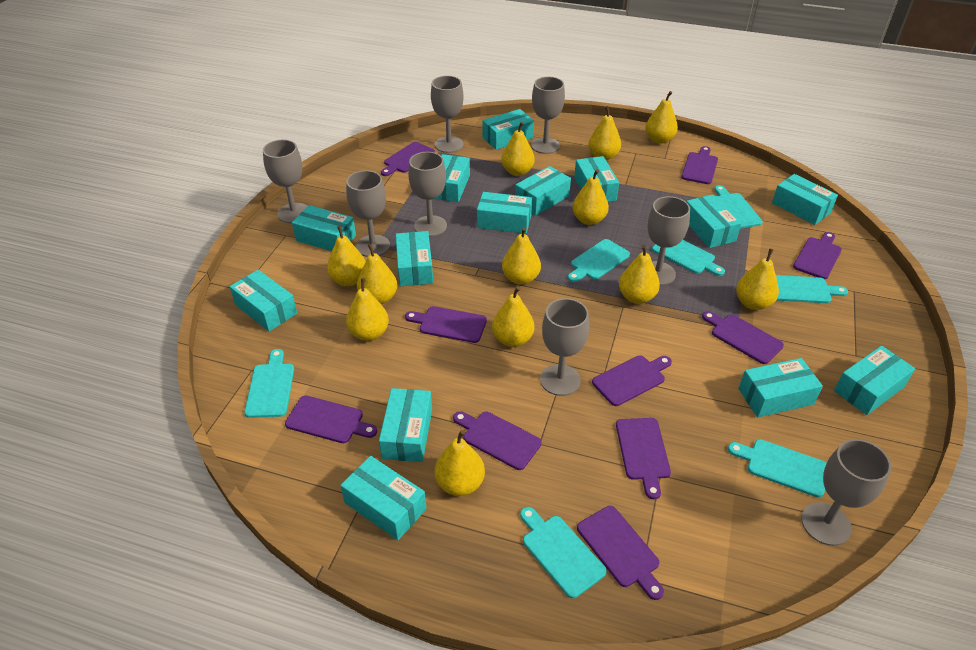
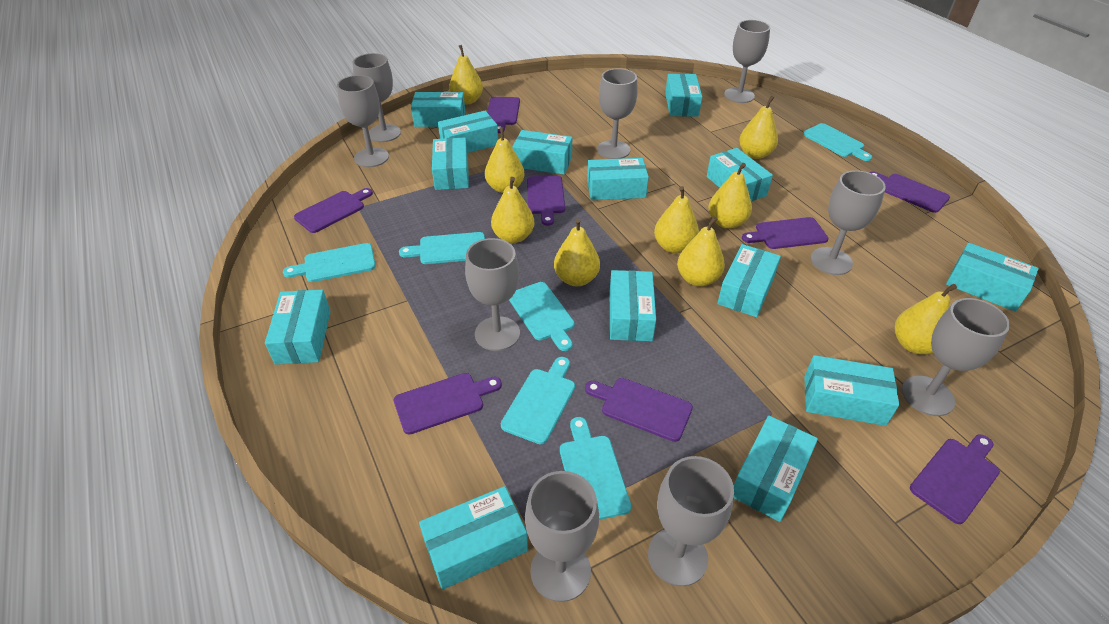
grey goblet: [263,139,308,223] [346,170,390,257] [408,152,447,237] [431,76,464,153] [531,77,565,154] [540,298,589,396] [648,196,690,286] [801,439,891,546] = 8 -> [337,75,389,167] [353,53,401,142] [465,238,520,351] [525,471,599,602] [597,68,638,159] [648,456,734,586] [724,20,770,103] [810,170,886,275] [902,298,1010,416] = 9
purple cutting board: [285,396,377,443] [381,142,435,176] [405,306,487,343] [453,411,542,470] [577,506,664,600] [592,355,672,406] [616,418,671,499] [681,146,718,184] [702,311,784,364] [793,232,842,279] = 10 -> [294,188,373,233] [394,373,502,435] [487,97,520,133] [527,176,565,226] [585,378,693,442] [742,217,828,249] [869,171,950,213] [910,434,1000,524] = 8
turquoise cutting board: [244,349,294,418] [520,507,607,599] [568,239,630,282] [652,240,725,276] [714,185,763,229] [728,439,827,498] [776,275,848,303] = 7 -> [283,243,376,282] [399,232,485,264] [501,357,575,445] [509,282,575,351] [560,417,631,520] [803,123,872,161] = 6
yellow pear: [327,226,366,286] [346,278,389,341] [357,244,397,304] [434,430,485,496] [492,286,534,347] [501,122,535,176] [502,227,541,285] [572,169,609,225] [589,106,621,160] [619,245,660,304] [645,91,678,144] [736,248,779,310] = 12 -> [449,45,483,104] [485,127,525,193] [491,177,534,243] [554,218,600,286] [654,186,699,253] [677,216,725,287] [709,163,752,229] [739,96,778,159] [895,284,957,355] = 9

